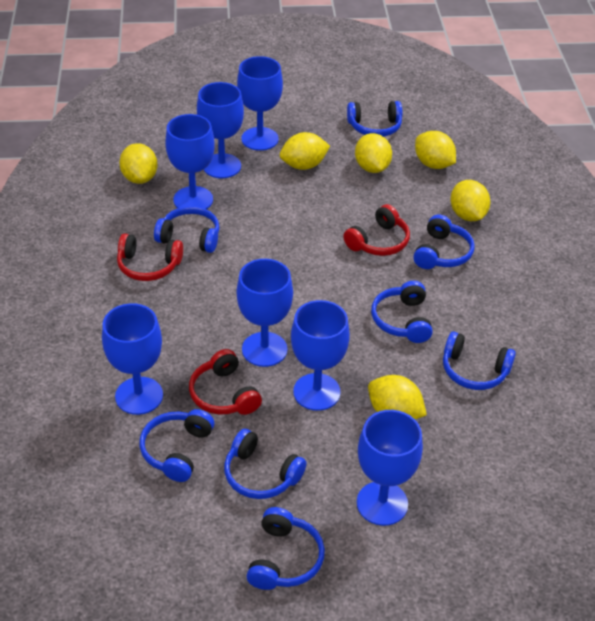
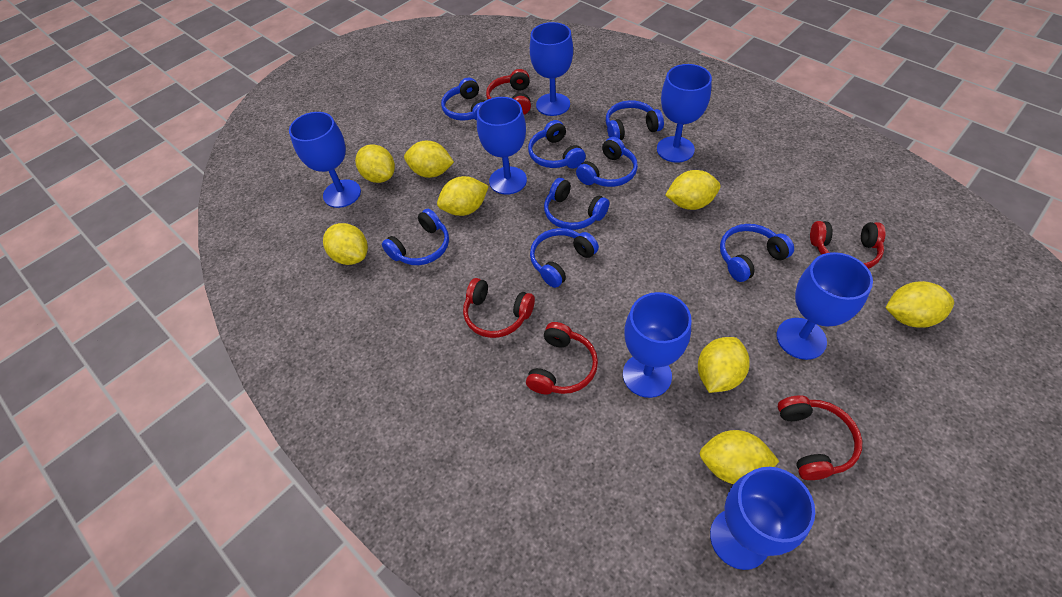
red headphones: [117,234,183,281] [189,349,262,415] [343,204,410,256] = 3 -> [463,278,535,338] [486,69,531,115] [526,322,598,394] [778,395,862,480] [810,221,886,269] = 5
yellow lemon: [119,143,158,184] [280,132,330,170] [355,133,392,173] [368,375,427,420] [415,131,456,169] [450,180,490,221] = 6 -> [323,223,368,265] [355,144,395,183] [404,141,454,178] [437,176,489,216] [665,170,721,210] [698,337,750,393] [699,430,779,484] [886,281,954,328] = 8

